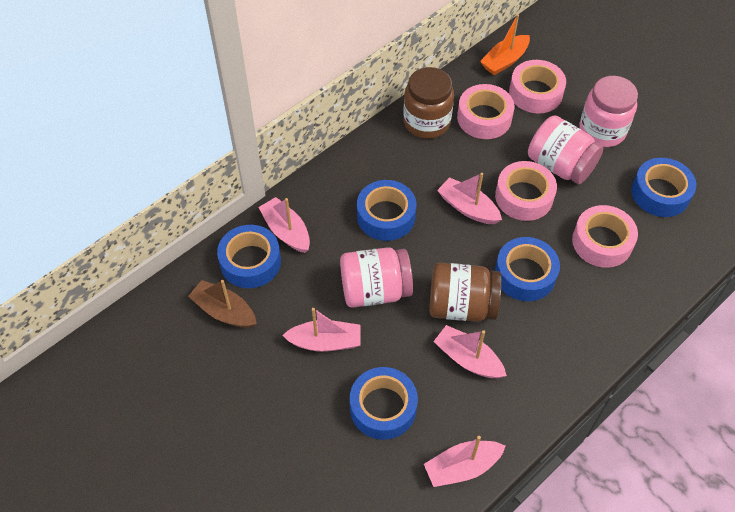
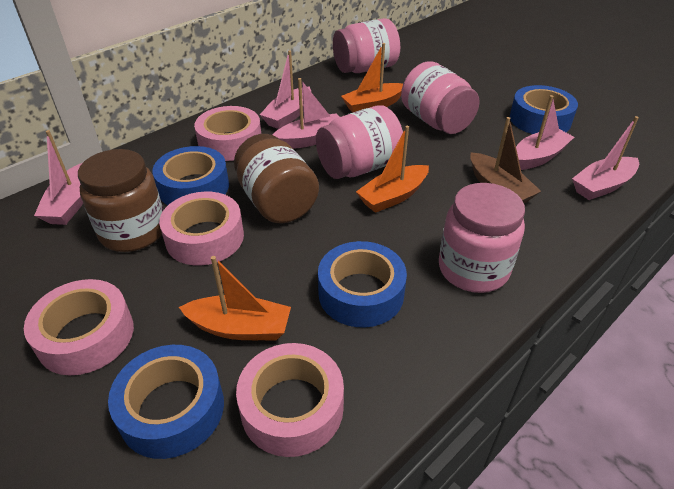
blue tape: [217,225,281,288] [350,367,418,440] [357,180,416,241] [495,237,560,301] [631,158,696,217] = 5 -> [108,345,224,459] [152,146,229,206] [318,241,407,328] [510,85,578,134] = 4
orange boat: [480,14,530,75] = 1 -> [179,256,291,340] [341,43,403,112] [356,126,429,213] = 3
pink jar: [340,247,413,308] [528,115,603,184] [579,76,638,147] = 3 -> [316,106,403,179] [333,18,400,73] [401,61,480,134] [439,183,525,293] = 4

